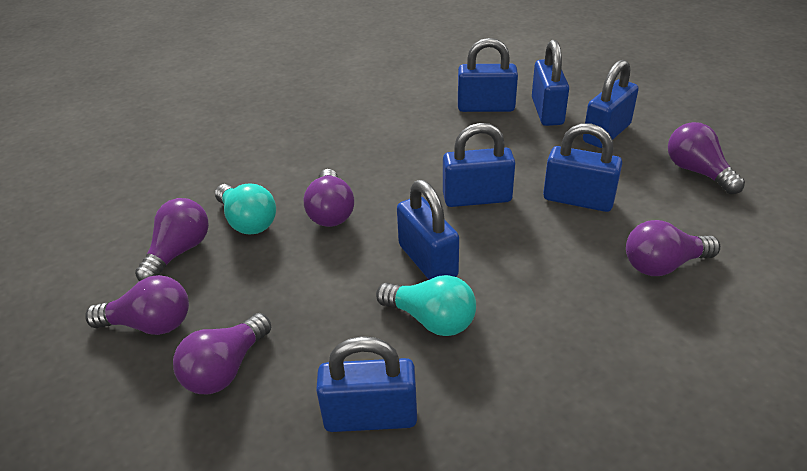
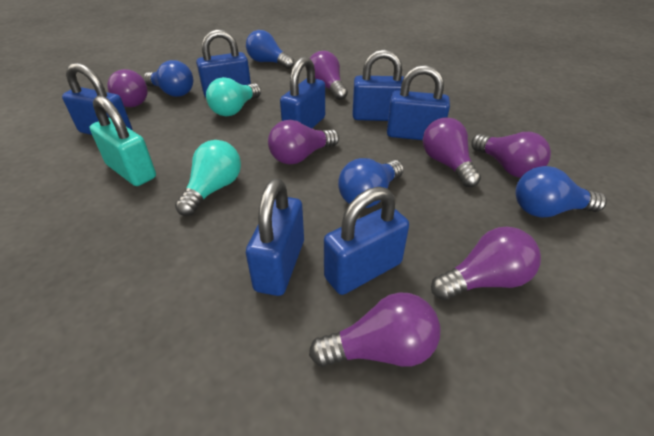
blue light bulb: none = 0 -> [143,60,193,97] [246,30,294,69] [338,158,404,208] [516,166,607,217] = 4
purple light bulb: [85,275,189,335] [135,198,209,281] [173,313,271,394] [304,169,354,227] [626,220,720,276] [668,122,745,194] = 6 -> [107,69,148,107] [268,120,339,165] [309,51,348,100] [309,292,441,367] [423,117,481,187] [431,227,541,300] [471,132,551,178] = 7
turquoise padlock: none = 0 -> [90,96,156,186] = 1

